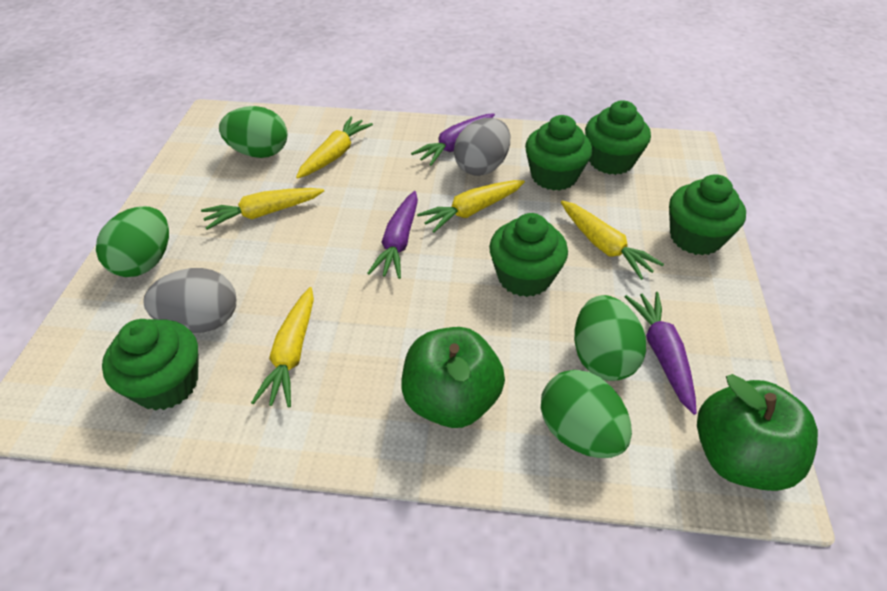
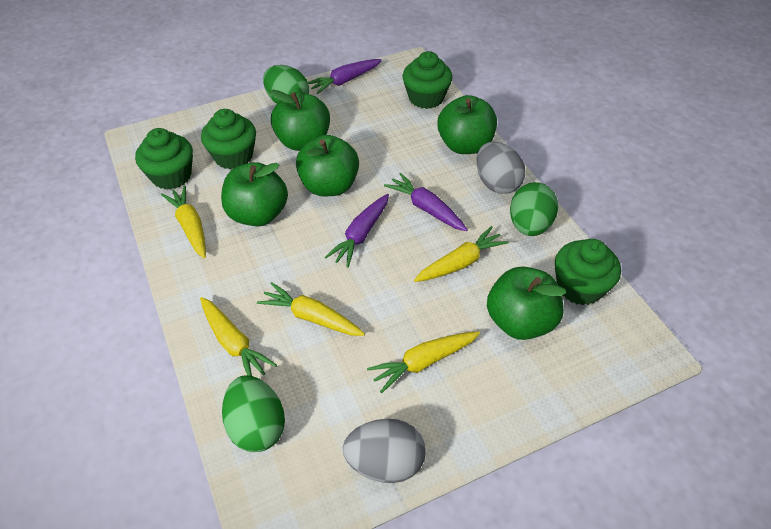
green apple: [401,327,505,428] [697,374,818,491] = 2 -> [221,162,288,226] [270,90,330,151] [296,135,359,196] [437,95,497,154] [487,267,566,340] = 5
green cupcake: [102,319,199,411] [489,213,568,297] [525,115,592,191] [585,100,651,175] [669,174,746,255] = 5 -> [135,128,193,190] [201,109,256,169] [403,51,452,109] [555,239,621,305] = 4
green egg: [96,206,169,277] [219,106,287,158] [541,370,632,458] [574,295,646,381] = 4 -> [222,376,285,452] [263,65,309,104] [510,182,558,236] = 3

